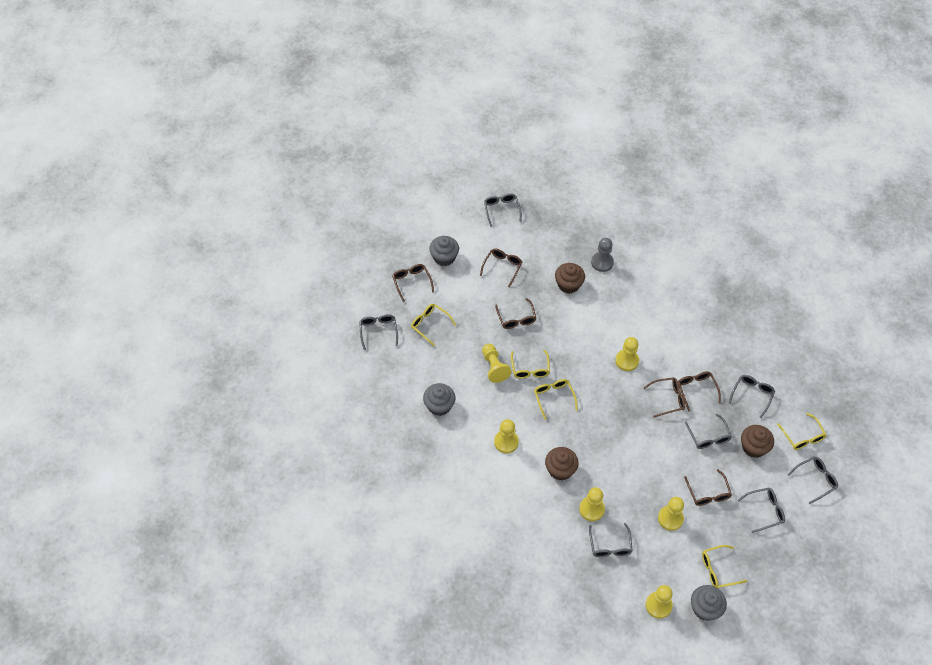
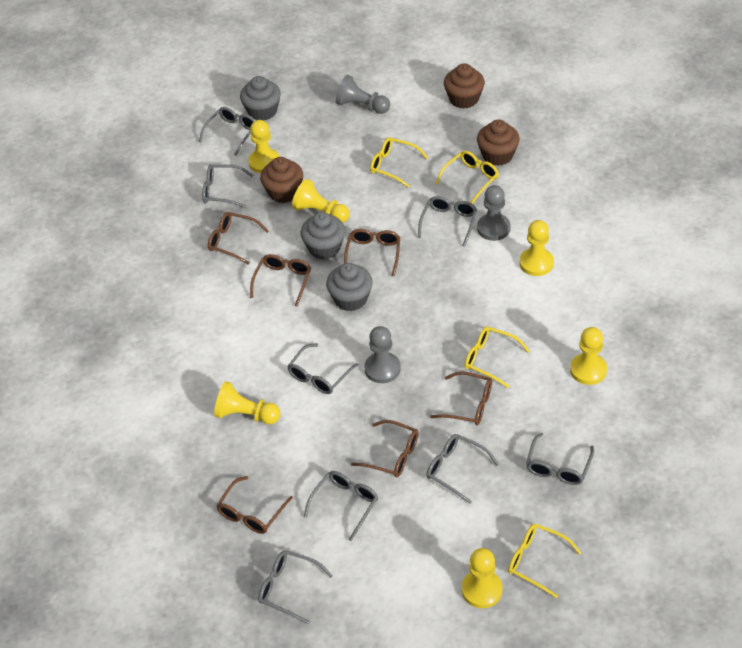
grey glasses: [359,314,398,350] [484,193,522,227] [589,523,632,557] [685,414,732,449] [729,375,775,418] [738,487,785,533] [788,456,838,504] = 7 -> [199,107,256,156] [202,164,253,208] [258,550,333,624] [287,343,358,394] [304,471,378,541] [418,196,477,247] [427,434,499,504] [526,433,594,485] = 8
grey pawn: [591,238,614,272] = 1 -> [336,75,390,114] [364,326,401,383] [477,185,511,241] = 3
yellow glasses: [411,304,456,346] [511,350,550,379] [534,379,578,420] [702,545,747,588] [777,413,826,450] = 5 -> [370,137,428,188] [435,151,499,204] [465,327,530,388] [508,523,581,598] = 4

